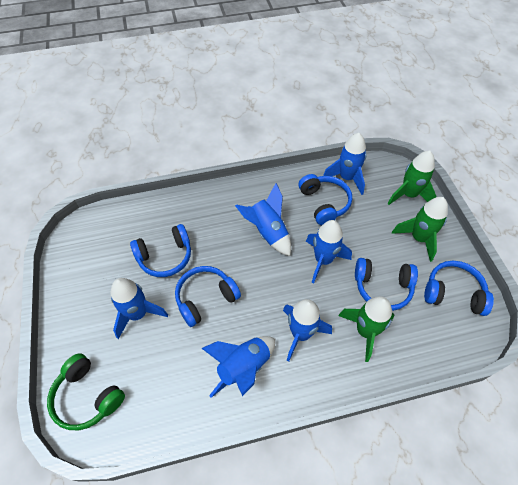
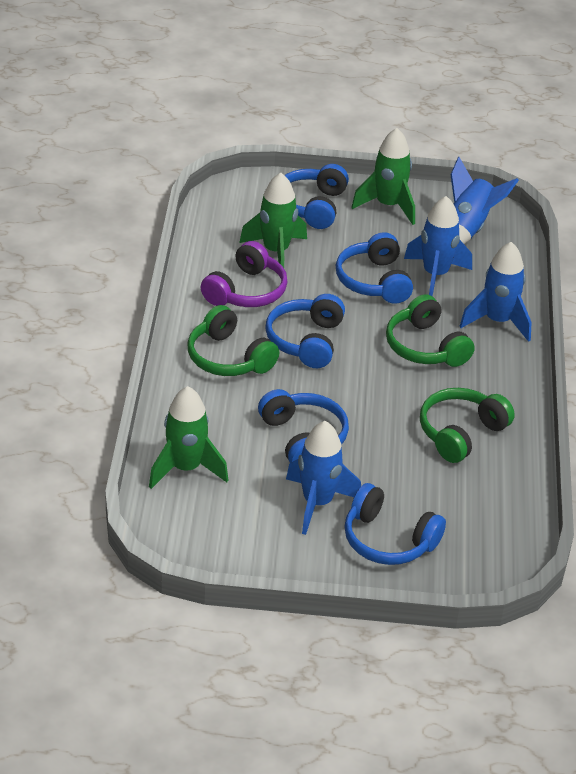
blue rocket: [111,278,168,339] [201,336,275,398] [235,183,291,256] [283,299,332,362] [306,220,352,283] [323,133,367,195] = 6 -> [286,421,361,535] [404,196,472,296] [451,157,519,244] [460,242,532,342] = 4
green headphones: [47,353,125,430] = 1 -> [187,305,279,376] [386,294,475,367] [420,388,515,463] = 3
purple headphones: none = 0 -> [201,241,287,307] = 1

